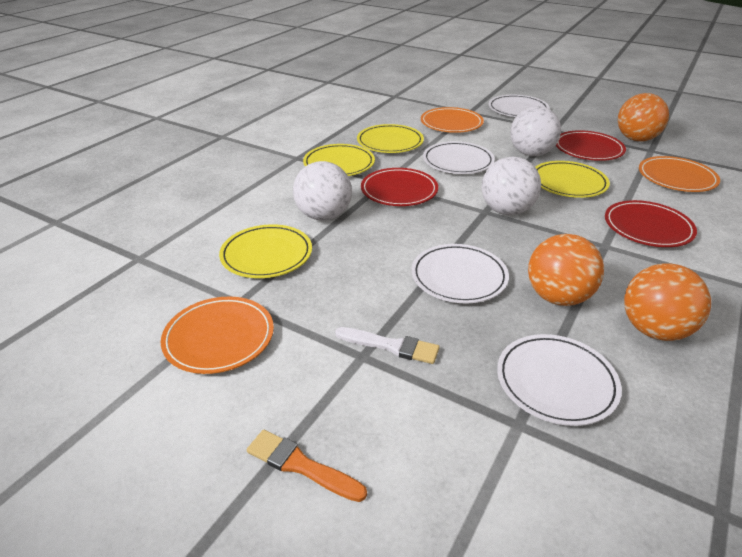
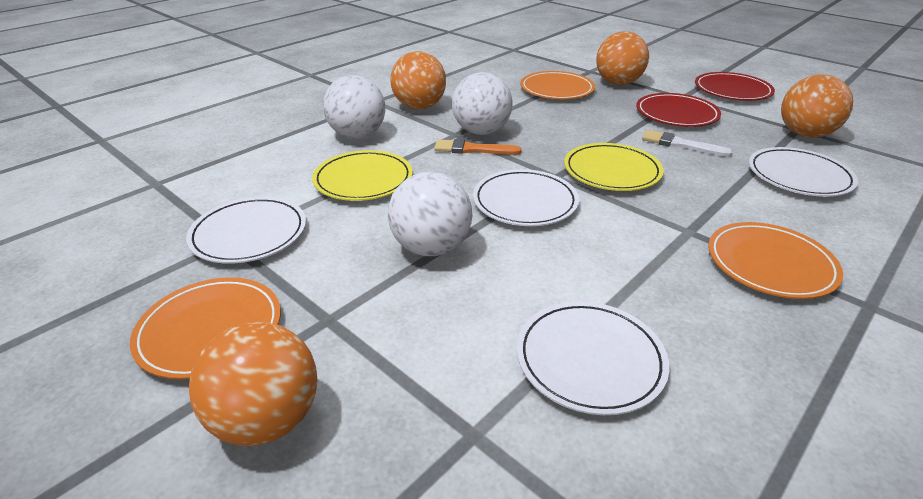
orange ball: [528,234,604,306] [618,93,669,141] [624,263,711,341] = 3 -> [189,322,317,446] [390,51,446,109] [596,31,649,85] [781,75,853,138] = 4
red plate: [361,168,438,206] [556,130,626,161] [605,200,697,247] = 3 -> [636,93,721,127] [695,72,775,101] = 2
yellow plate: [219,224,312,278] [303,144,375,176] [357,124,424,153] [535,161,610,198] = 4 -> [312,150,413,201] [564,143,664,191] = 2

